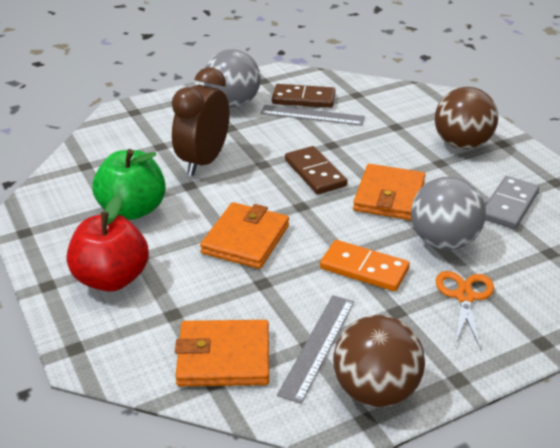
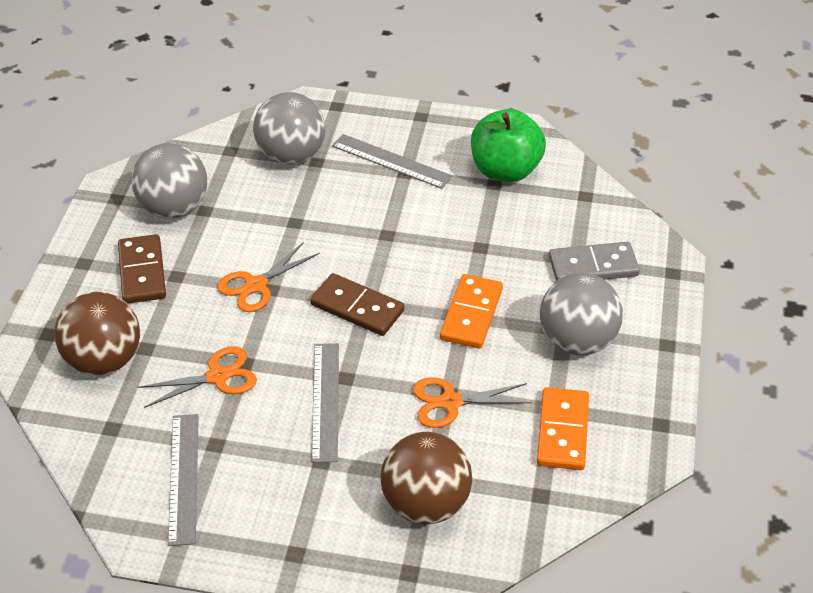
brown clock: [172,67,230,176] = 1 -> none = 0
grey ball: [204,49,261,108] [411,177,486,250] = 2 -> [131,143,207,218] [253,92,325,165] [540,273,623,355] = 3
grey ruler: [260,105,365,125] [277,295,354,404] = 2 -> [168,414,199,546] [311,343,339,463] [332,134,452,189] = 3
orange domino: [320,240,410,291] = 1 -> [440,274,503,348] [537,387,589,470] = 2
orange scissors: [436,271,494,349] = 1 -> [137,346,257,408] [217,242,319,312] [413,377,532,428] = 3
orange wallet: [175,320,269,386] [200,202,289,269] [353,164,425,221] = 3 -> none = 0
red apple: [67,194,149,292] = 1 -> none = 0

